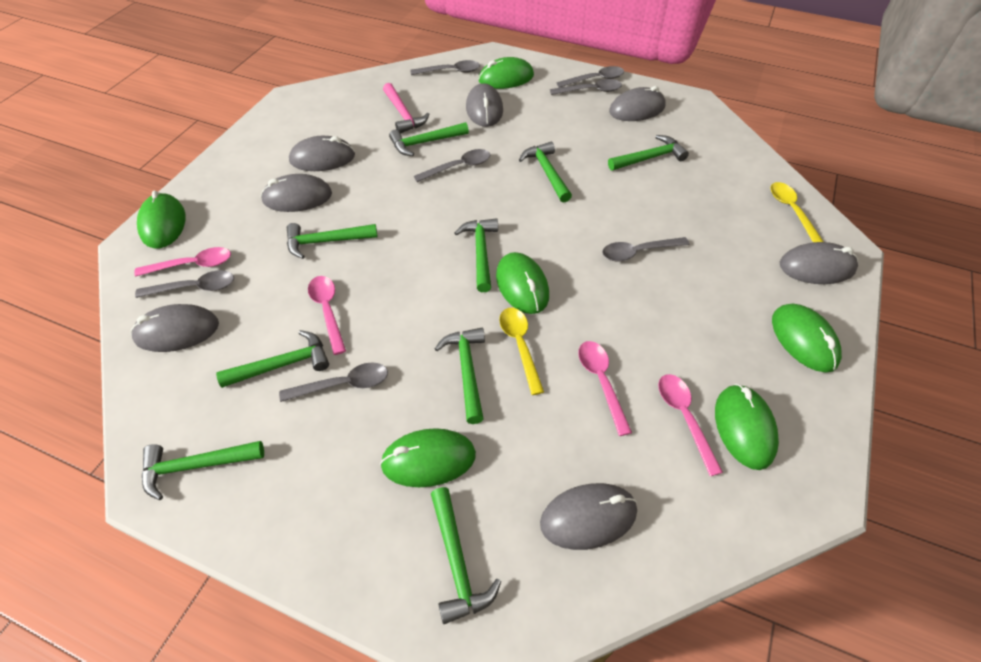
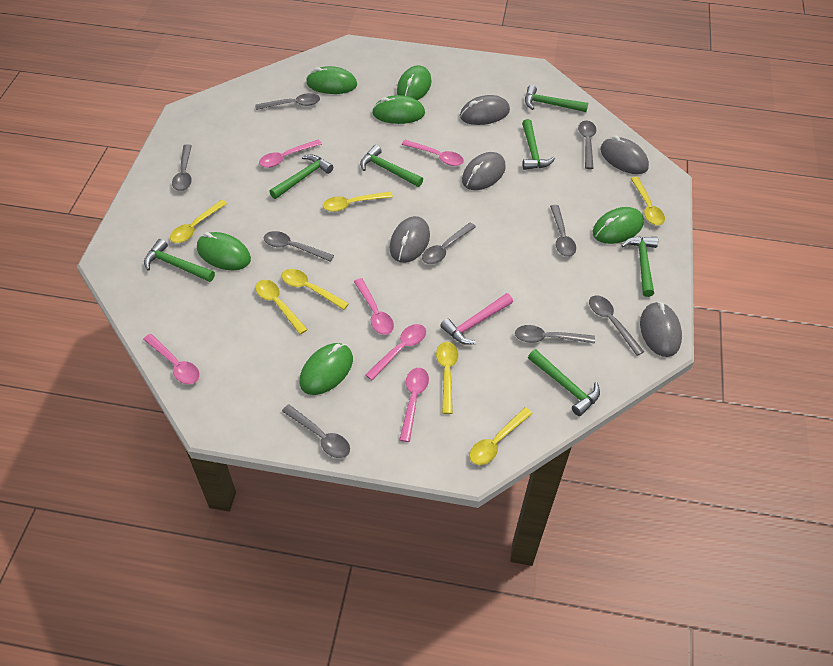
green hammer: [142,441,264,500] [216,330,329,388] [287,223,378,259] [389,122,469,156] [431,487,501,624] [435,328,485,424] [455,218,498,292] [519,142,572,203] [608,135,689,171] = 9 -> [144,239,215,282] [269,155,333,199] [360,145,423,187] [522,119,555,170] [525,85,588,112] [528,349,600,416] [621,236,658,297] = 7
grey mouse: [131,304,219,352] [261,174,332,212] [289,136,355,171] [466,83,503,127] [540,483,637,550] [609,86,666,121] [780,242,858,284] = 7 -> [390,216,430,263] [460,95,510,125] [462,152,506,190] [600,135,649,174] [640,302,682,357] = 5
grey spoon: [135,270,234,298] [279,362,388,402] [410,60,480,75] [414,149,490,182] [550,79,622,95] [557,66,624,88] [602,237,689,262] = 7 -> [172,144,192,191] [255,93,320,110] [264,231,334,262] [282,404,350,458] [422,223,476,264] [515,325,595,343] [550,205,576,257] [578,121,596,169] [589,295,644,356] = 9
pink spoon: [134,247,231,277] [308,276,346,355] [579,341,632,436] [658,374,723,476] = 4 -> [143,334,200,384] [259,140,322,168] [354,278,394,335] [365,324,426,380] [399,368,429,442] [401,140,464,166] = 6
yellow spoon: [499,308,544,395] [770,182,823,242] = 2 -> [170,200,227,243] [255,280,308,334] [282,269,349,310] [323,191,393,212] [436,342,458,414] [469,407,533,465] [630,177,665,225] = 7

